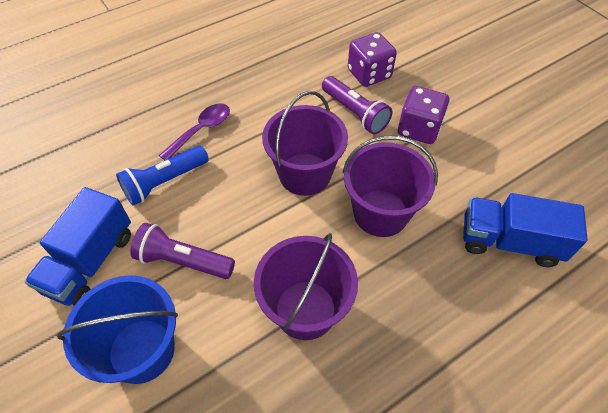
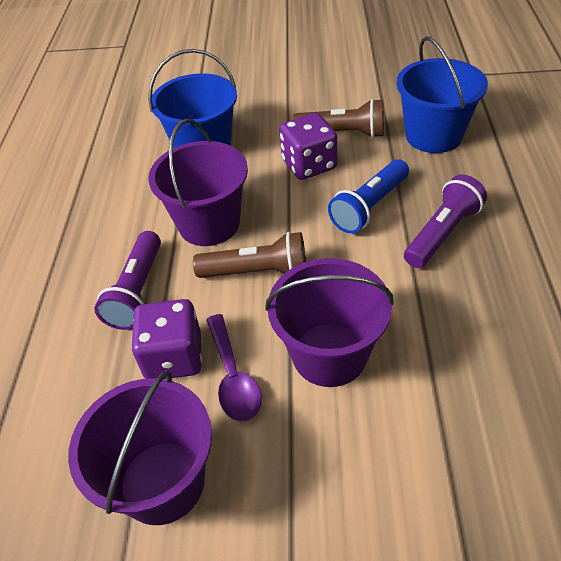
blue bucket: [57,275,178,384] = 1 -> [148,49,237,148] [396,36,488,153] = 2
blue truck: [25,187,131,306] [463,193,588,267] = 2 -> none = 0
brown flashlight: none = 0 -> [193,232,306,278] [292,99,384,138] = 2

